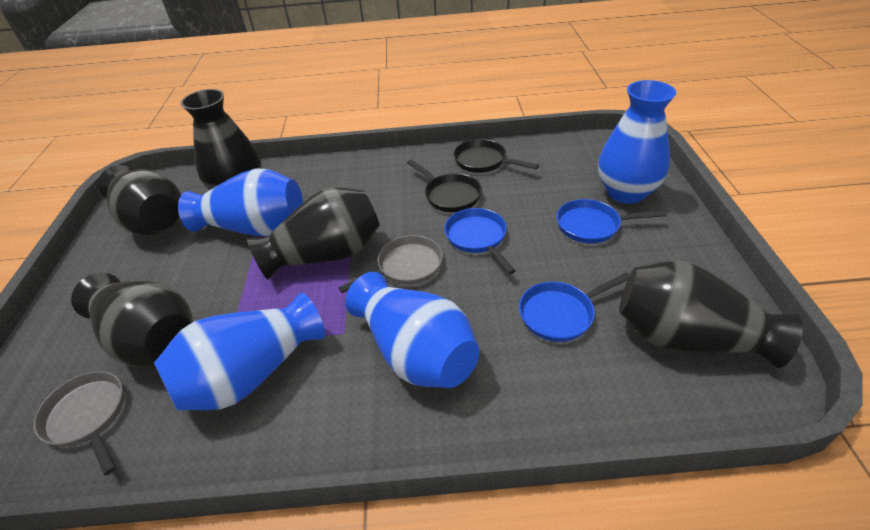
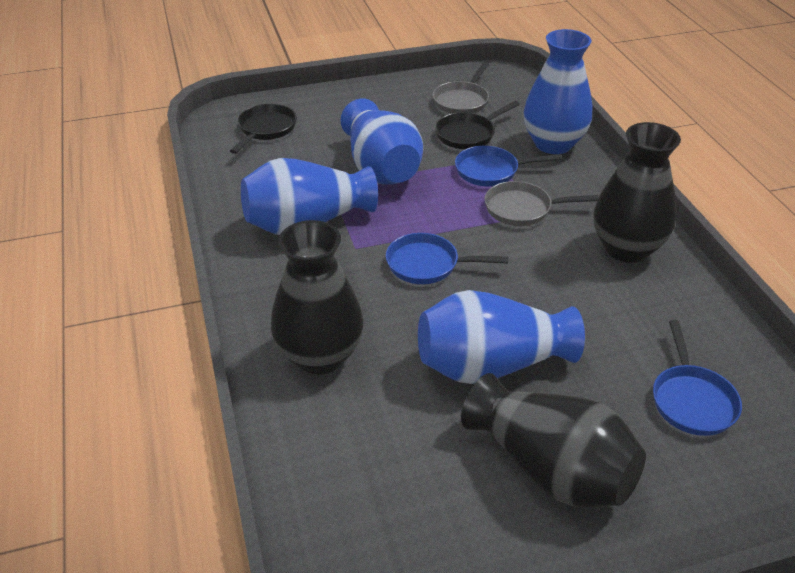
black vase: [71,273,193,367] [98,165,181,236] [180,89,262,190] [247,187,380,279] [619,260,803,368] = 5 -> [271,220,363,375] [461,373,646,507] [593,122,681,263] = 3

